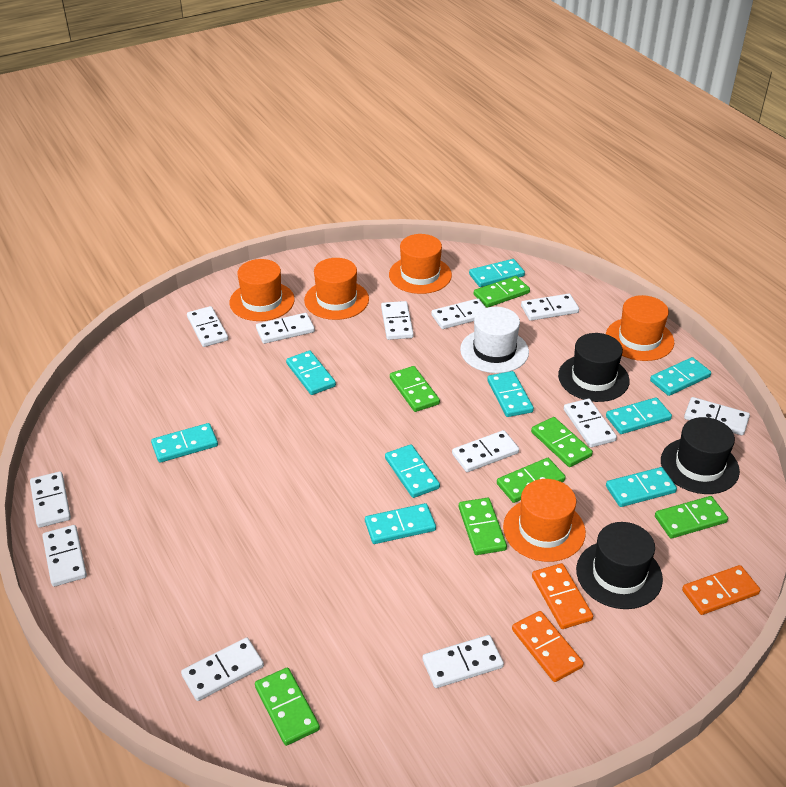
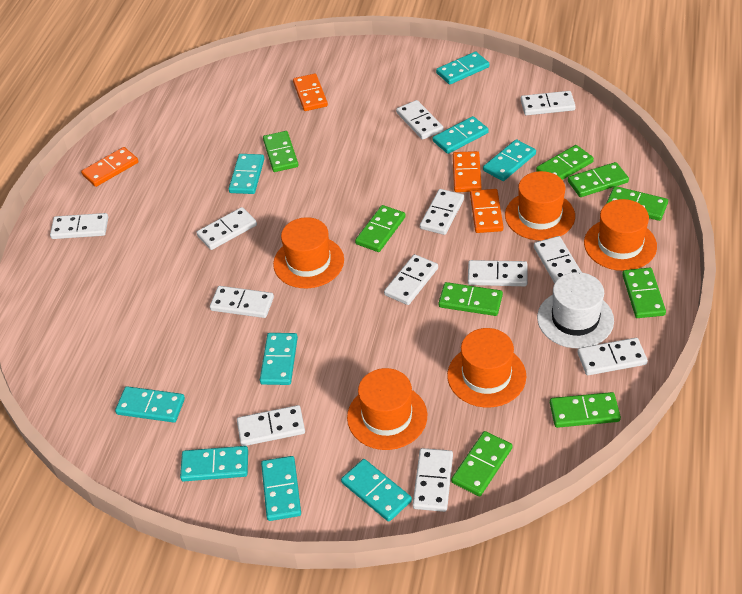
black hat: [558,333,630,402] [576,522,663,609] [661,417,740,494] = 3 -> none = 0
green domino: [255,667,320,746] [390,366,440,412] [459,498,507,555] [474,276,530,308] [497,458,566,503] [531,417,593,467] [655,496,728,539] = 7 -> [263,131,298,172] [355,205,406,252] [439,282,503,316] [451,431,512,496] [536,145,594,180] [550,392,621,428] [568,162,629,197] [606,186,668,221] [622,268,666,318] = 9
orange domino: [512,611,584,682] [532,563,593,629] [682,565,760,615] = 3 -> [81,147,138,187] [293,73,328,111] [453,151,482,192] [470,189,503,233] = 4

